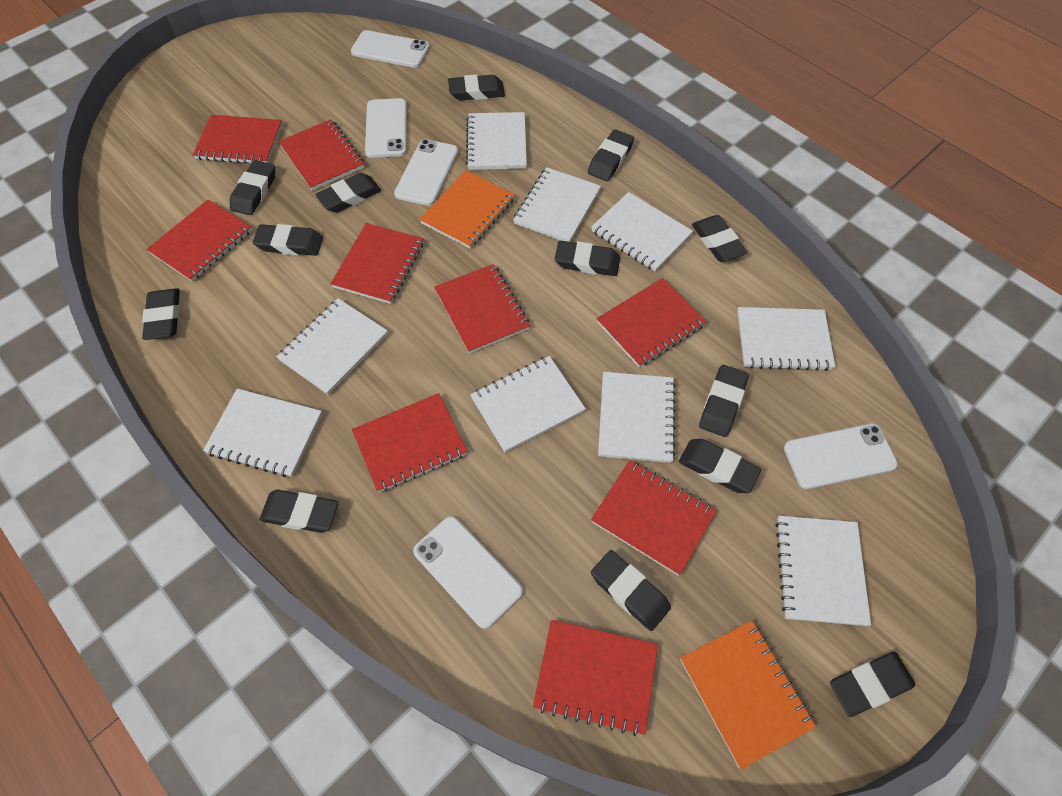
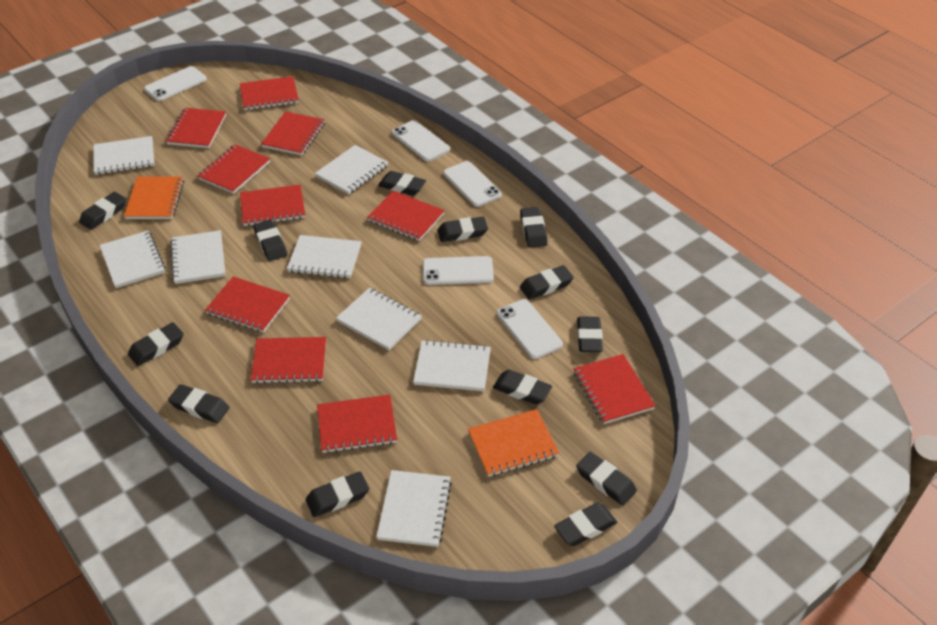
red notebook: [147,200,252,282] [193,115,283,164] [279,119,364,191] [330,223,423,304] [352,393,467,492] [434,264,530,354] [533,620,658,736] [591,460,716,576] [597,278,707,367] = 9 -> [166,108,226,148] [197,144,270,194] [205,276,290,333] [240,76,299,110] [240,185,305,226] [251,337,326,384] [261,112,325,155] [317,395,397,453] [367,191,445,241] [574,354,656,424] = 10
white notebook: [203,388,322,477] [277,298,388,395] [466,112,527,170] [470,356,586,453] [513,167,601,242] [591,192,693,271] [598,372,676,463] [737,307,835,371] [776,516,871,626] = 9 -> [93,136,154,175] [99,231,166,288] [170,230,226,284] [287,235,361,278] [315,145,388,195] [336,288,422,350] [376,470,452,547] [413,340,491,391] = 8

